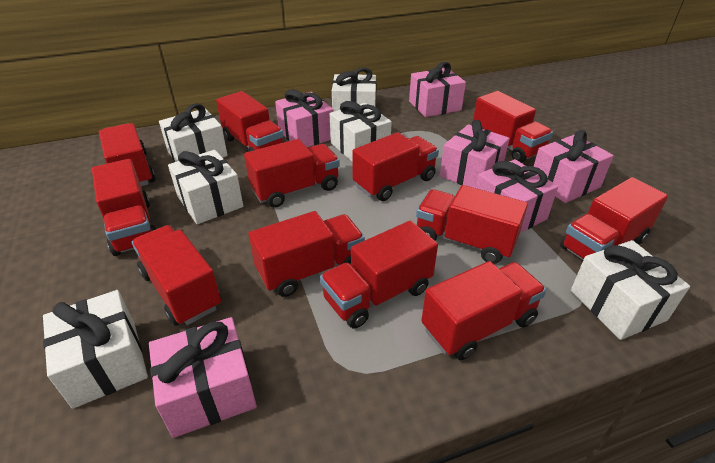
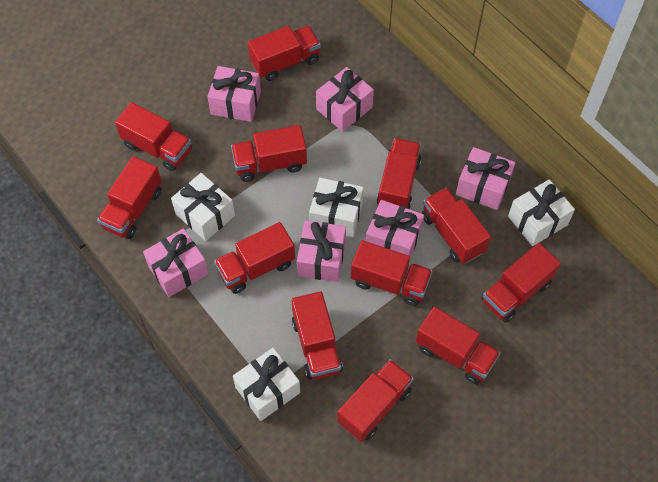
white gift: [43,290,148,409] [159,103,228,162] [168,150,243,224] [330,101,392,161] [332,68,377,112] [571,240,690,340] = 6 -> [171,173,235,241] [233,348,300,421] [309,178,364,237] [508,179,575,246] = 4

